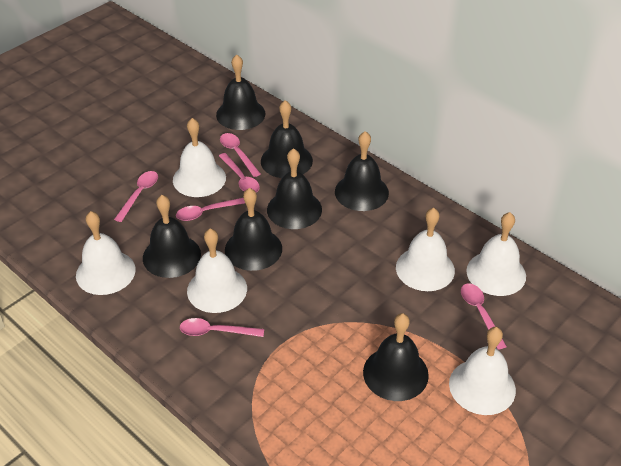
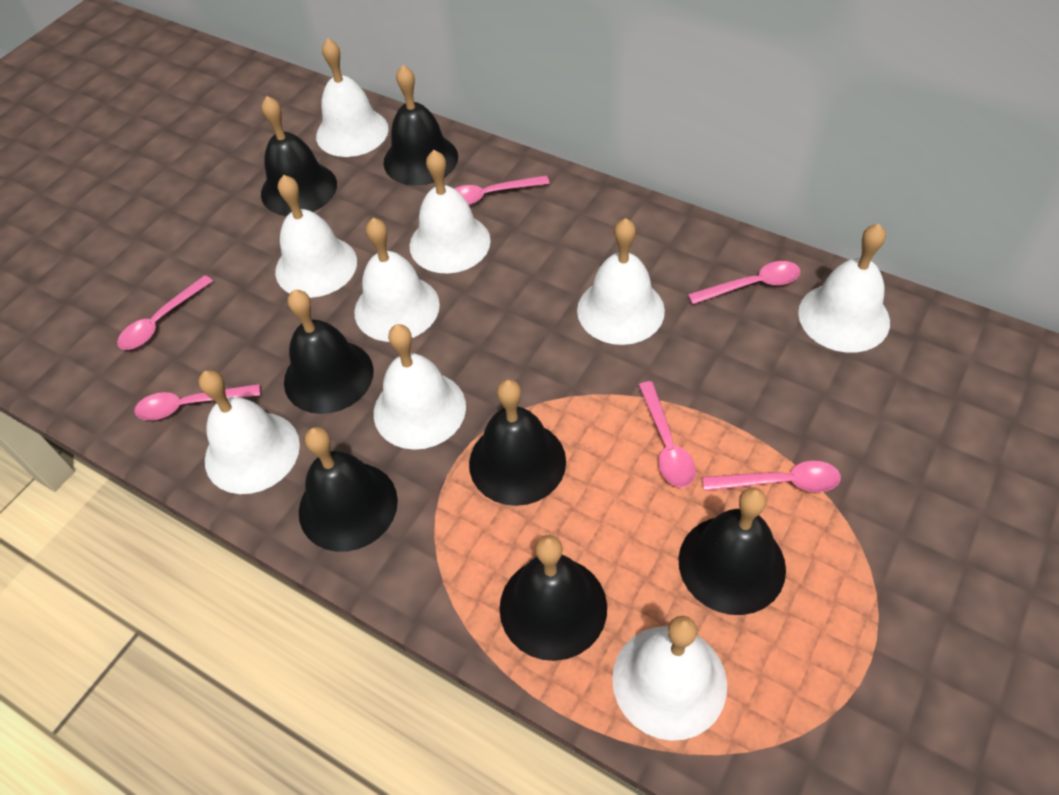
white bell: [76,211,136,295] [173,118,226,197] [187,229,247,313] [396,208,455,291] [449,327,516,415] [466,212,526,296] = 6 -> [199,370,300,494] [275,175,357,298] [316,38,389,157] [354,218,440,342] [374,324,466,450] [410,150,491,273] [577,218,665,345] [612,616,727,741] [798,224,890,353] = 9

